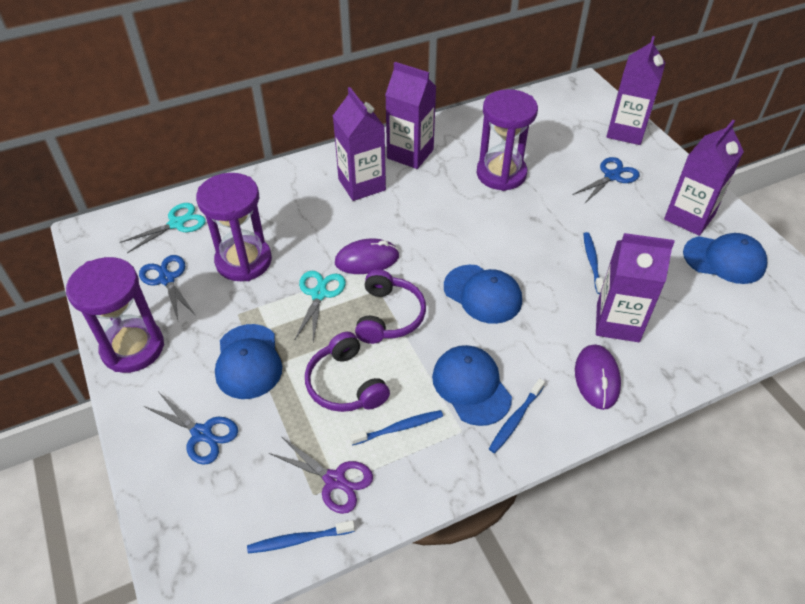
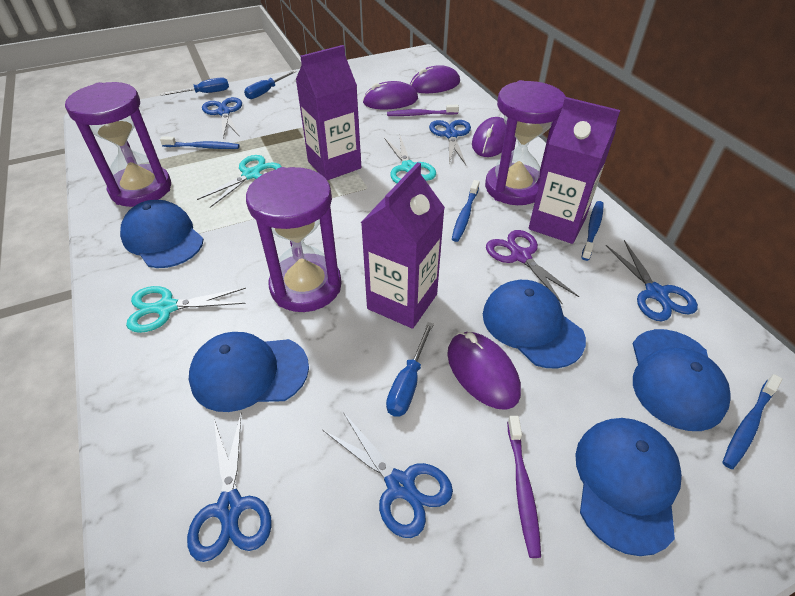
blue cap: [215,324,282,399] [432,345,512,426] [444,265,522,324] [683,233,767,284] = 4 -> [120,200,204,268] [189,332,309,412] [483,280,586,368] [575,418,682,556] [632,329,730,431] = 5
blue scissors: [139,255,196,320] [144,392,238,465] [572,157,640,203] = 3 -> [187,414,272,562] [202,97,242,138] [323,412,453,538] [429,120,471,165] [606,240,698,321] = 5
blue screwdriver: none = 0 -> [160,77,229,96] [244,70,297,99] [386,322,434,417] = 3
purple carton: [333,87,386,201] [385,62,437,169] [596,233,675,342] [606,36,665,145] [664,120,744,236] = 5 -> [296,45,361,180] [361,162,445,329] [529,97,620,244] = 3
purple headphones: [305,332,390,412] [355,270,426,344] = 2 -> none = 0
purple mouse: [335,238,399,274] [575,344,621,410] = 2 -> [363,81,418,109] [410,65,460,93] [447,332,521,410] [472,117,506,157] = 4
purple toothbrush: none = 0 -> [387,104,459,116] [507,416,541,558] = 2
turquoise scissors: [120,203,206,253] [295,271,346,342] = 2 -> [126,286,246,333] [197,155,282,208] [384,136,436,183] = 3

